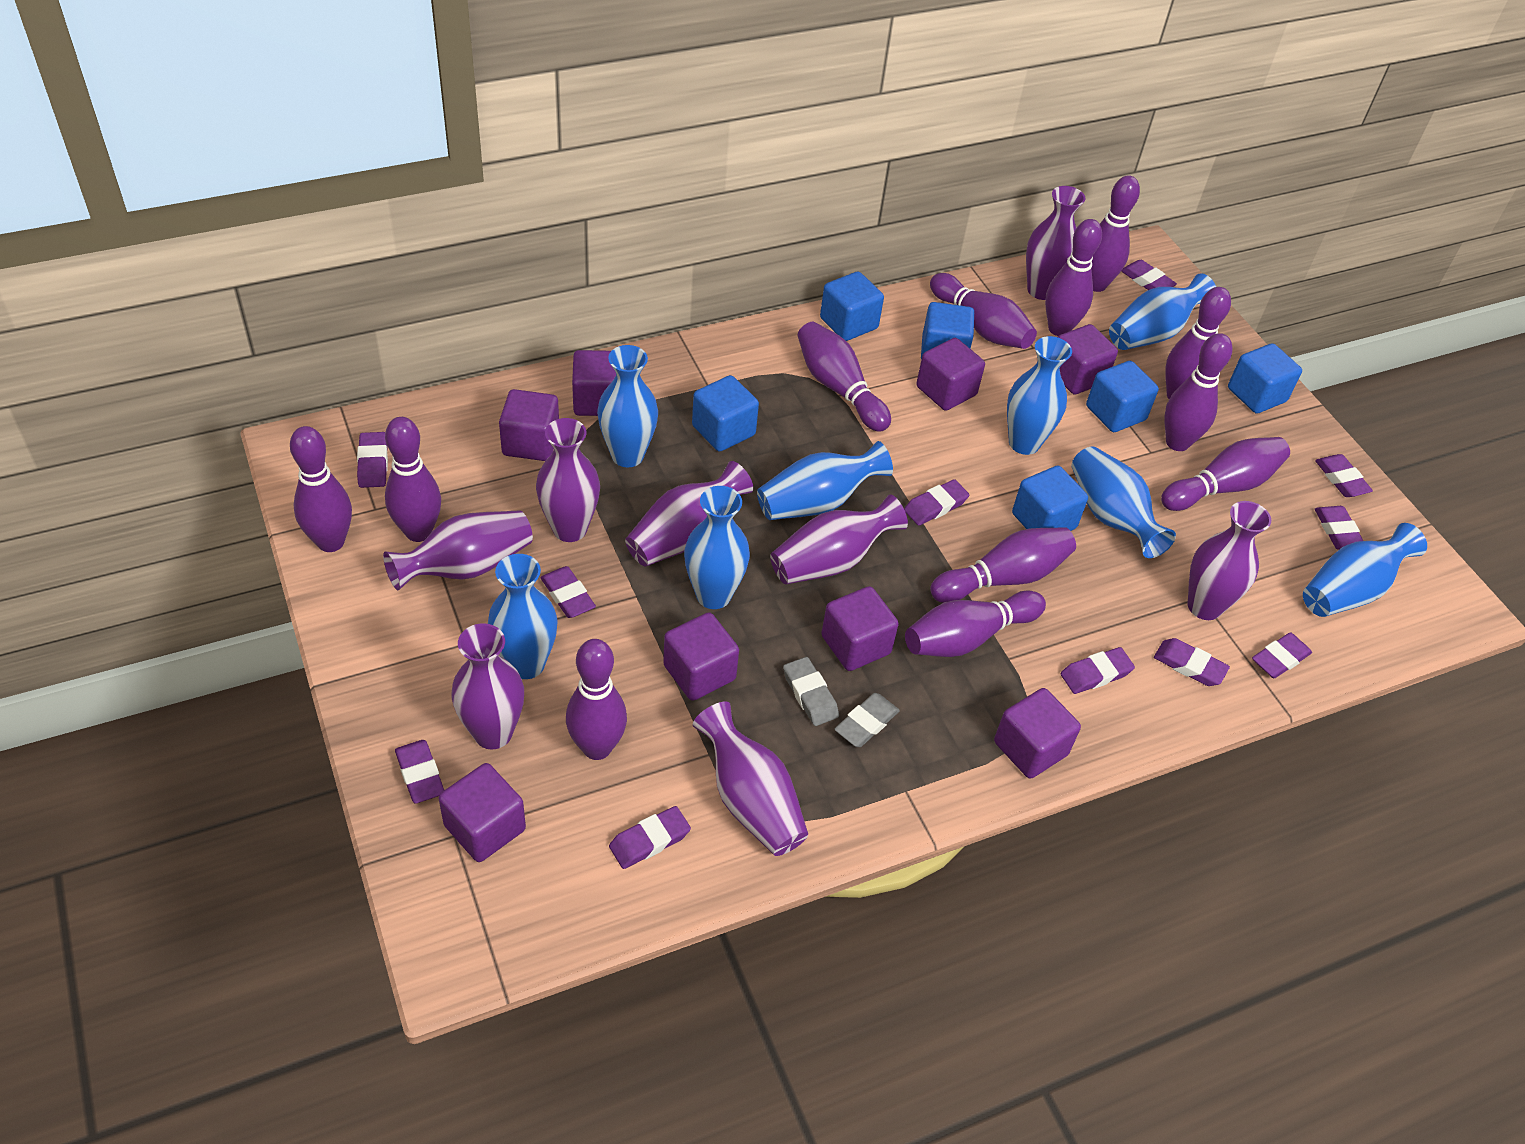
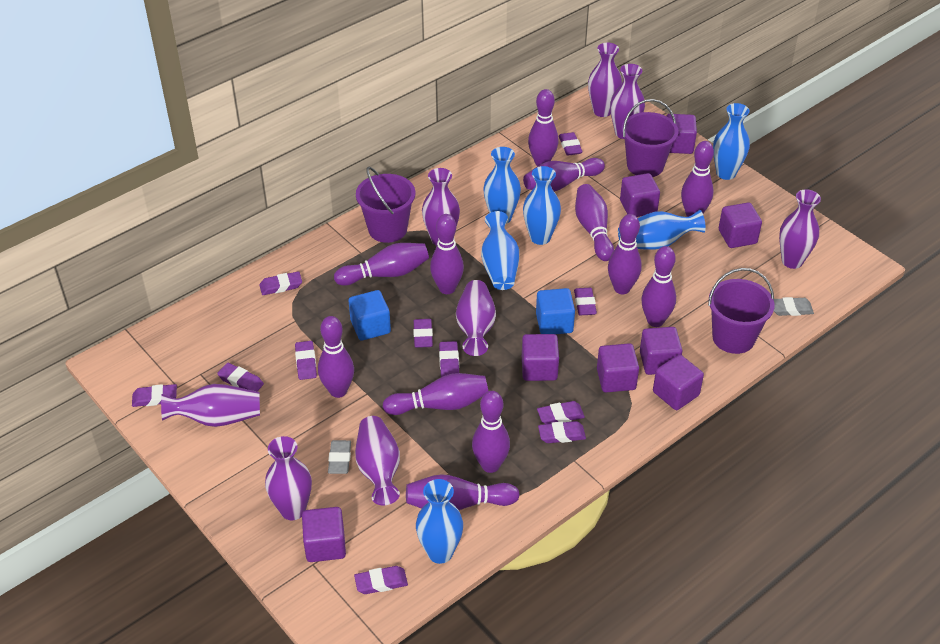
blue cube: [692,375,759,452] [820,271,884,341] [921,302,974,359] [1012,466,1088,531] [1086,361,1159,432] [1228,343,1302,413] = 6 -> [349,290,391,341] [536,288,575,334] = 2
blue vase: [488,554,558,679] [597,345,658,467] [684,486,750,609] [757,441,893,520] [1007,336,1072,455] [1072,447,1176,558] [1109,273,1216,350] [1303,523,1427,617] = 8 -> [416,479,463,564] [481,211,519,290] [483,147,521,224] [523,166,561,245] [618,210,706,250] [713,103,750,180] = 6
purple bucket: none = 0 -> [356,167,416,243] [622,99,679,177] [708,268,775,354] = 3

